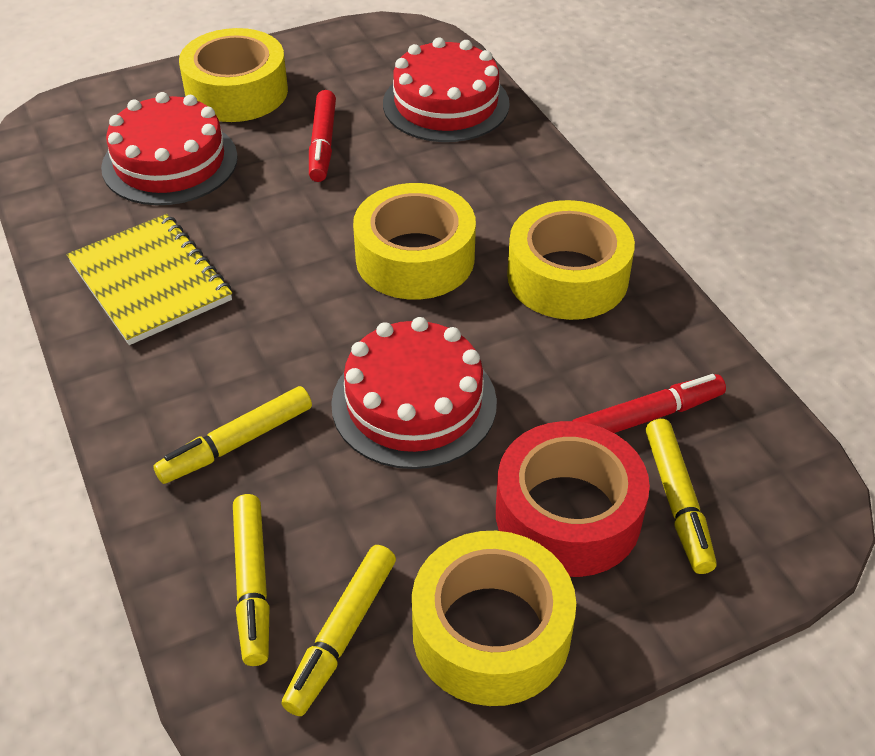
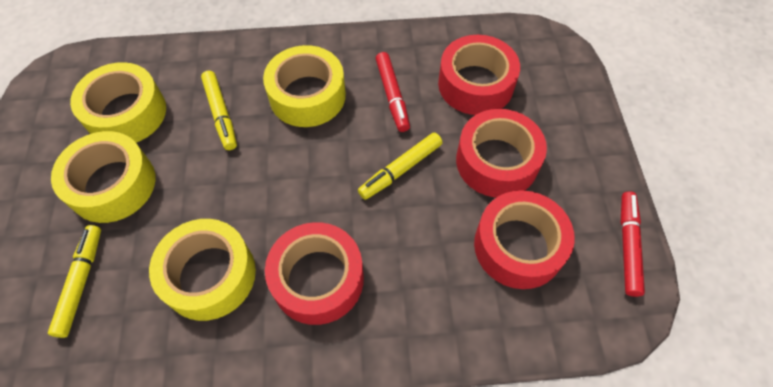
red cake: [101,92,238,205] [331,317,497,469] [383,37,510,142] = 3 -> none = 0
red tape: [496,421,650,577] = 1 -> [265,222,364,325] [438,35,520,115] [456,109,547,198] [474,190,575,289] = 4
yellow marker: [153,386,312,484] [233,494,269,666] [281,545,396,716] [646,419,717,574] = 4 -> [48,225,101,338] [201,71,237,150] [358,132,442,200] = 3
yellow notebook: [67,214,232,345] = 1 -> none = 0

